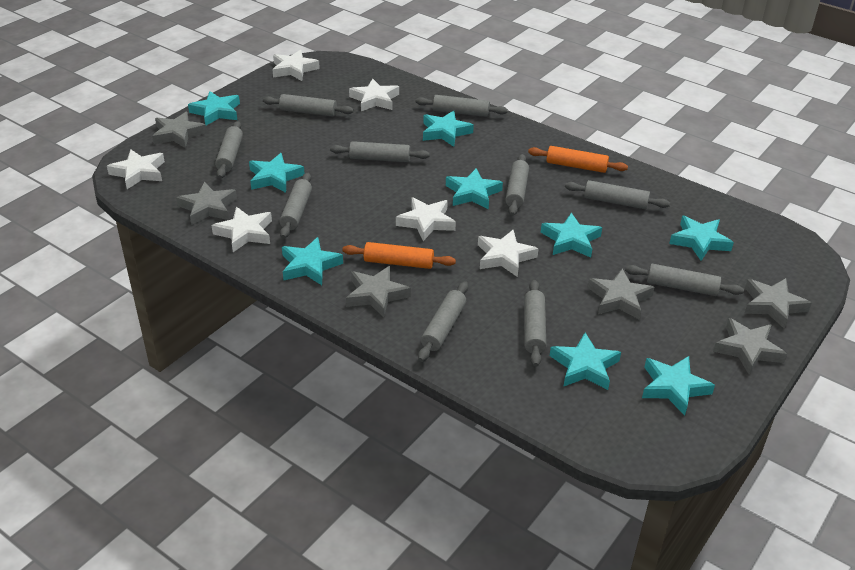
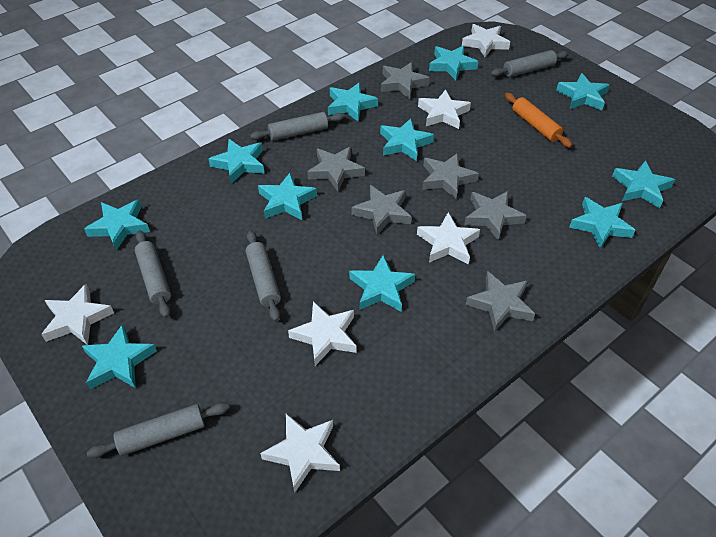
grey rolling pin: [215,121,243,179] [263,94,354,117] [279,173,312,238] [330,141,430,162] [415,95,508,117] [418,281,468,362] [505,154,529,216] [524,280,547,367] [565,180,670,209] [625,264,744,296] = 10 -> [86,402,229,458] [135,231,171,318] [246,230,281,322] [250,112,345,141] [491,50,569,77] = 5
orange rolling pin: [342,242,456,269] [528,146,628,173] = 2 -> [505,93,573,148] = 1
turquoise star: [188,91,240,125] [249,153,305,193] [282,237,343,285] [423,110,474,147] [446,168,503,209] [541,213,602,258] [550,333,621,390] [642,356,715,416] [669,215,734,261] = 9 -> [82,324,157,389] [84,199,150,251] [208,139,264,184] [258,173,317,220] [328,82,378,122] [349,255,415,312] [380,118,434,161] [429,45,478,80] [556,73,610,110] [569,197,636,249] [612,161,675,208] = 11

